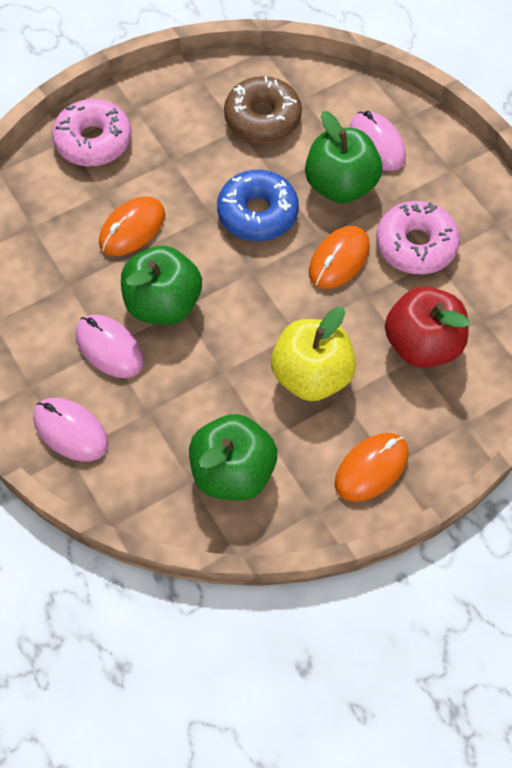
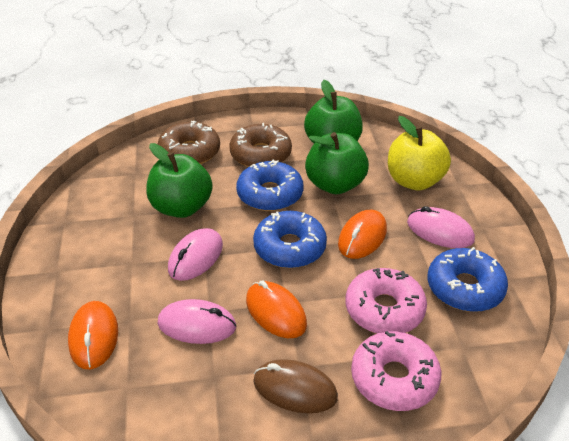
blue donut: [217,170,299,241] = 1 -> [236,160,303,211] [253,211,327,268] [427,247,508,312] = 3
brown donut: [224,76,302,143] = 1 -> [157,121,220,164] [229,123,292,167] = 2
brown mouse: none = 0 -> [253,359,338,413] = 1
red apple: [385,287,470,368] = 1 -> none = 0

